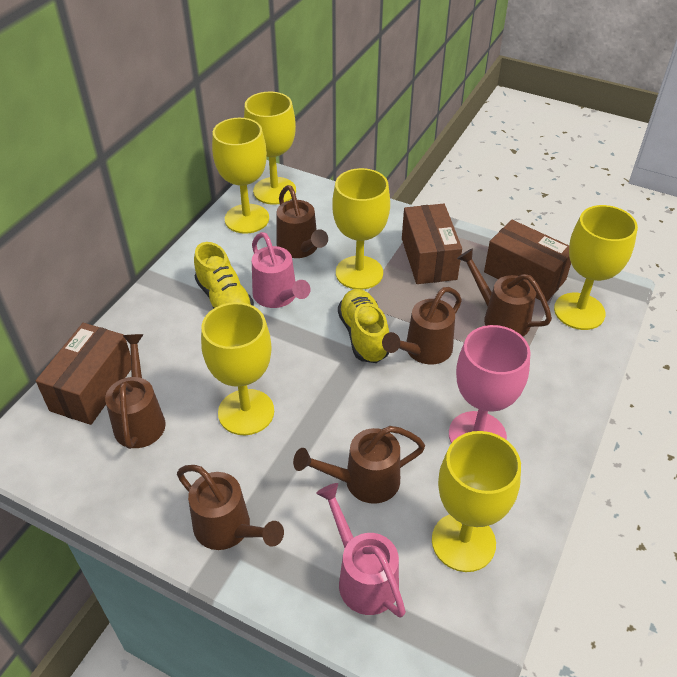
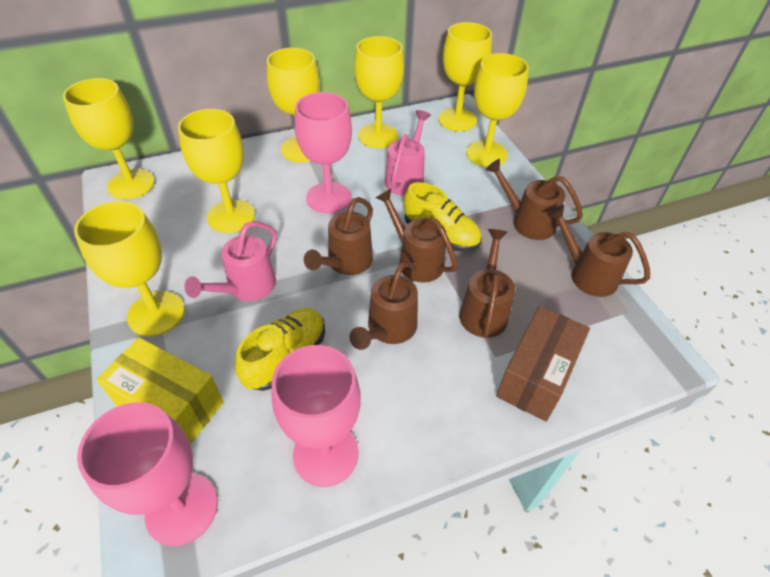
brown box: [36,323,131,425] [402,204,462,284] [484,220,571,301] = 3 -> [496,306,590,422] = 1
pink goblet: [449,325,531,443] = 1 -> [77,402,218,546] [272,345,361,487] [295,92,352,213] = 3
yellow box: none = 0 -> [96,337,224,444] = 1
yellow goblet: [201,302,274,435] [212,118,269,234] [244,92,296,205] [332,168,390,290] [432,431,521,572] [554,205,638,330] = 6 -> [63,78,155,199] [74,201,184,336] [178,109,255,233] [267,48,319,162] [354,36,404,148] [438,22,492,131] [466,53,529,167] = 7

